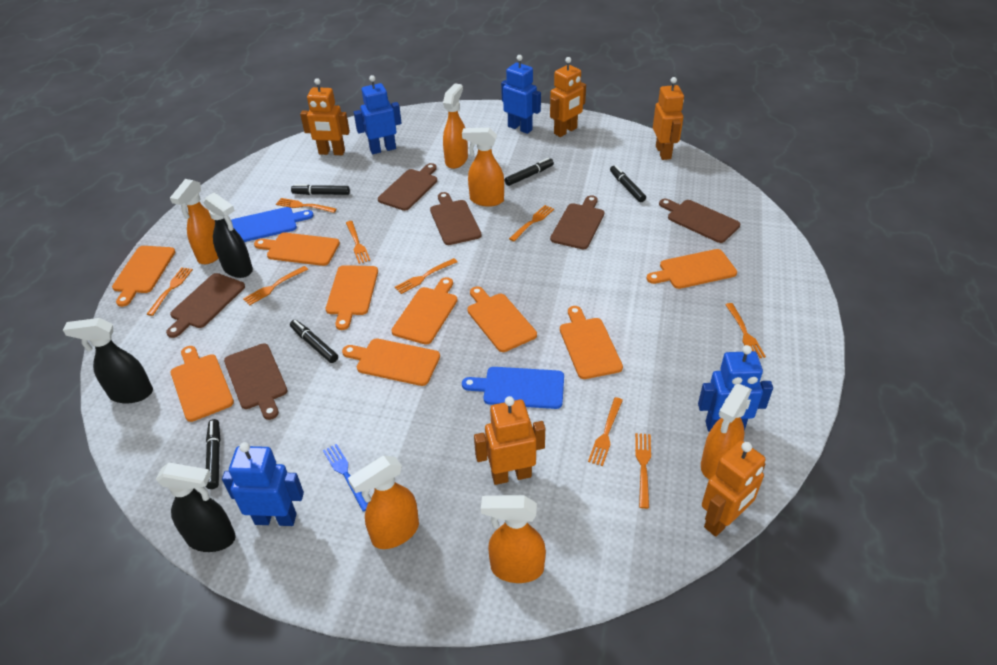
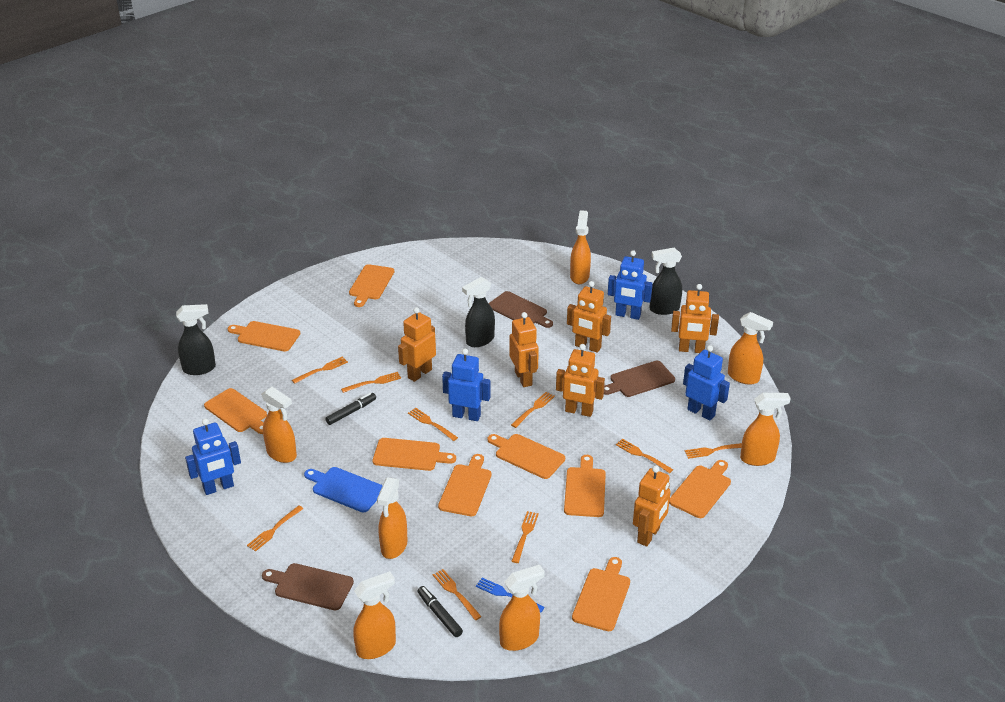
black marker: [206,419,221,489] [290,320,338,363] [291,184,350,195] [505,158,554,186] [610,165,646,202] = 5 -> [325,393,376,425] [418,586,463,637] = 2
blue cutting board: [231,207,313,242] [462,367,564,409] = 2 -> [304,467,383,512] = 1
brown cutting board: [166,273,245,338] [224,343,287,420] [378,163,437,211] [430,192,481,245] [550,195,604,249] [659,199,740,243] = 6 -> [262,563,354,610] [489,291,553,328] [604,361,675,397] = 3
orange robot: [300,78,350,155] [474,396,545,485] [550,57,586,137] [653,77,684,160] [702,441,766,537] = 5 -> [398,307,436,382] [510,312,539,387] [556,344,605,417] [567,281,611,353] [633,466,671,547] [671,284,719,353] = 6
orange spray bottle: [170,179,219,265] [348,456,419,549] [443,83,468,169] [462,128,504,207] [481,495,546,583] [701,384,752,479] = 6 -> [261,387,297,463] [353,571,396,659] [377,477,408,559] [499,565,545,651] [570,210,591,284] [728,312,773,385] [740,393,791,466] = 7

